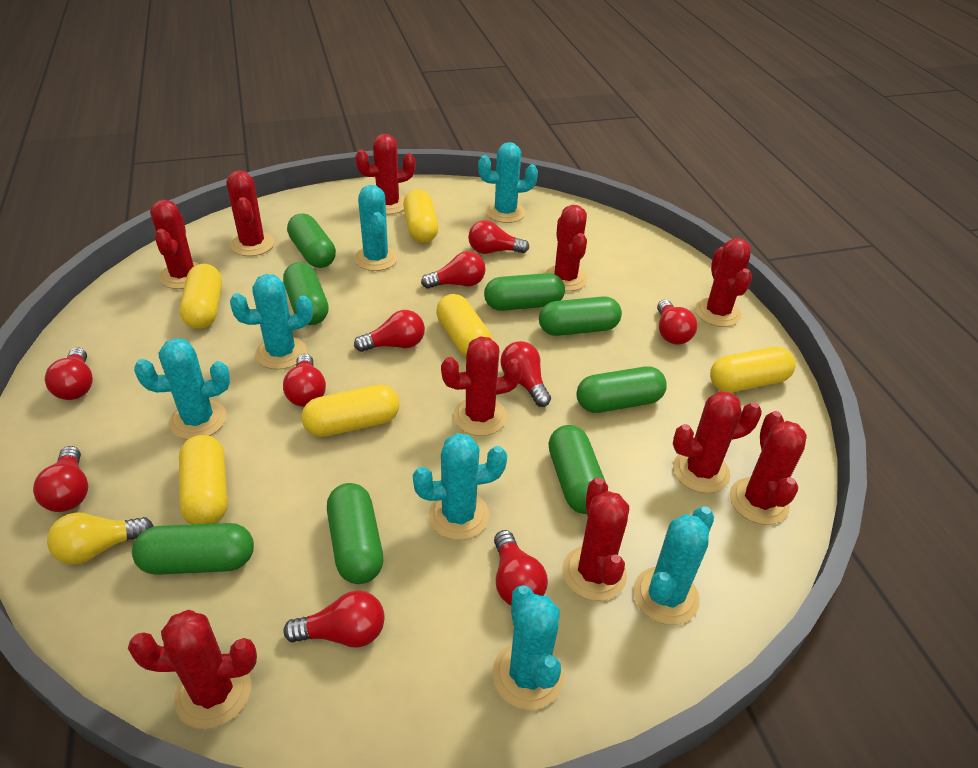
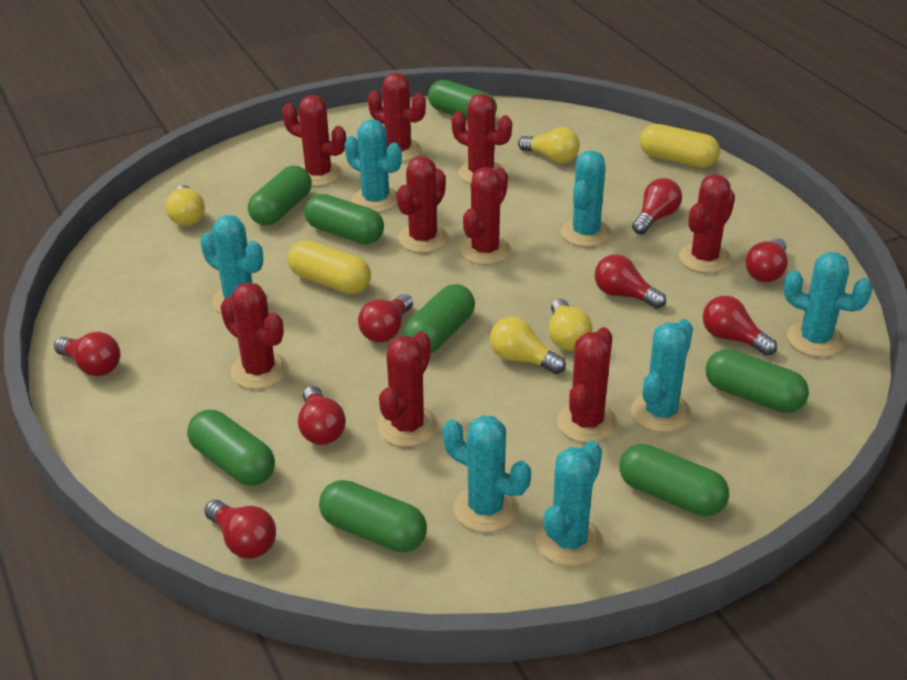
red cactus: [128,610,257,729] [150,200,199,289] [226,170,275,256] [355,134,415,215] [441,336,522,436] [545,205,588,291] [562,478,629,601] [673,391,762,493] [695,238,752,327] [730,411,807,525] = 10 -> [220,282,288,389] [282,95,346,186] [368,72,426,162] [378,331,438,447] [397,156,448,253] [451,94,512,184] [460,167,511,265] [557,327,617,443] [679,174,735,273] = 9
red light bulb: [33,446,88,512] [45,347,93,400] [283,354,326,407] [283,590,385,648] [354,310,425,352] [421,251,486,289] [468,220,529,254] [494,530,548,605] [500,341,551,407] [657,300,697,345] = 10 -> [54,332,120,376] [204,500,276,559] [298,386,346,445] [358,294,413,343] [595,254,666,309] [632,178,682,235] [703,296,777,356] [745,238,788,282] = 8
yellow capsule: [179,435,228,524] [180,264,222,329] [301,385,400,437] [403,189,438,243] [436,294,492,357] [710,347,796,392] = 6 -> [288,240,371,294] [640,124,720,168] = 2
yellow light bulb: [47,512,154,565] = 1 -> [166,185,205,226] [490,317,566,374] [518,127,580,163] [549,299,593,351] = 4

